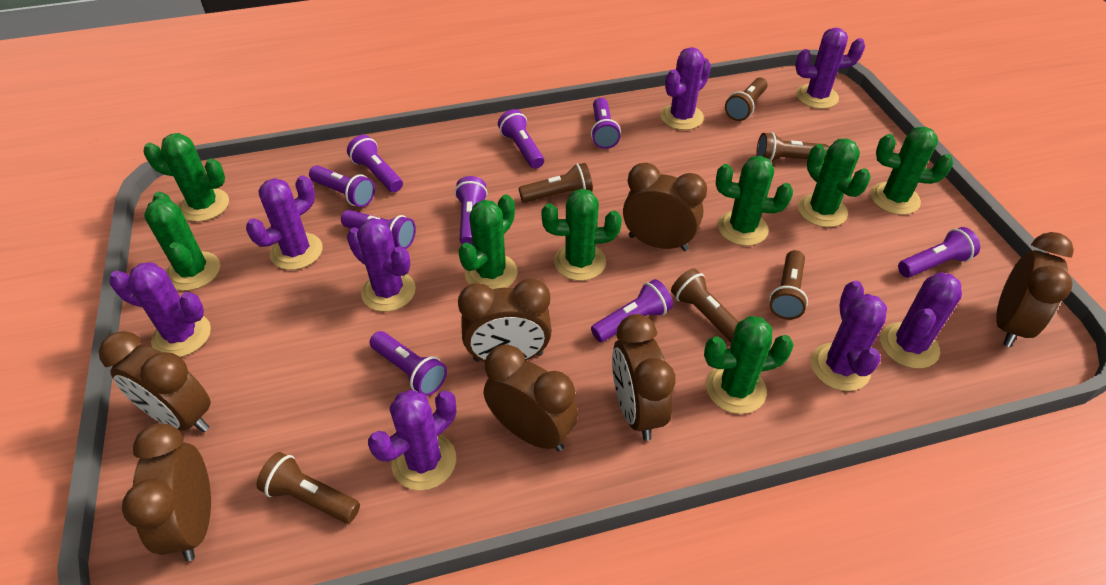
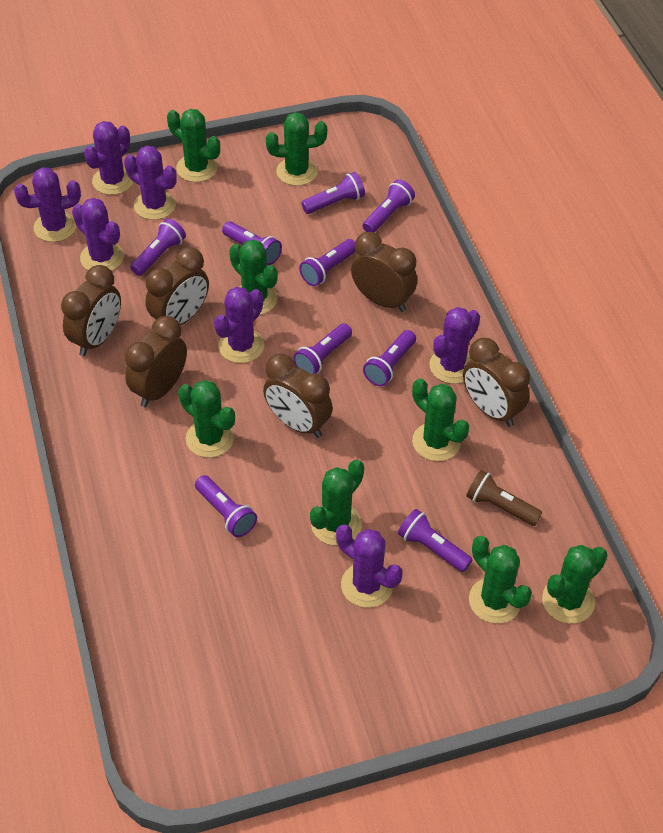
brown clock: [99,331,211,433] [122,423,211,561] [458,278,552,362] [484,344,578,451] [612,314,676,441] [623,163,707,251] [996,232,1074,347] = 7 -> [61,265,121,356] [125,316,187,407] [145,247,209,325] [263,354,333,438] [351,232,417,312] [463,338,530,427] = 6
brown flashlight: [256,452,360,523] [519,163,593,203] [671,268,739,342] [725,78,768,121] [757,132,829,162] [769,250,808,320] = 6 -> [466,470,542,526] = 1
purple cactus: [110,262,211,357] [246,175,322,270] [347,218,416,312] [368,390,456,491] [660,47,711,130] [795,28,865,109] [811,281,887,391] [880,272,962,369] = 8 -> [14,167,81,242] [72,198,124,271] [84,121,133,195] [124,146,177,220] [214,287,264,363] [336,524,402,608] [430,307,480,384] = 7

